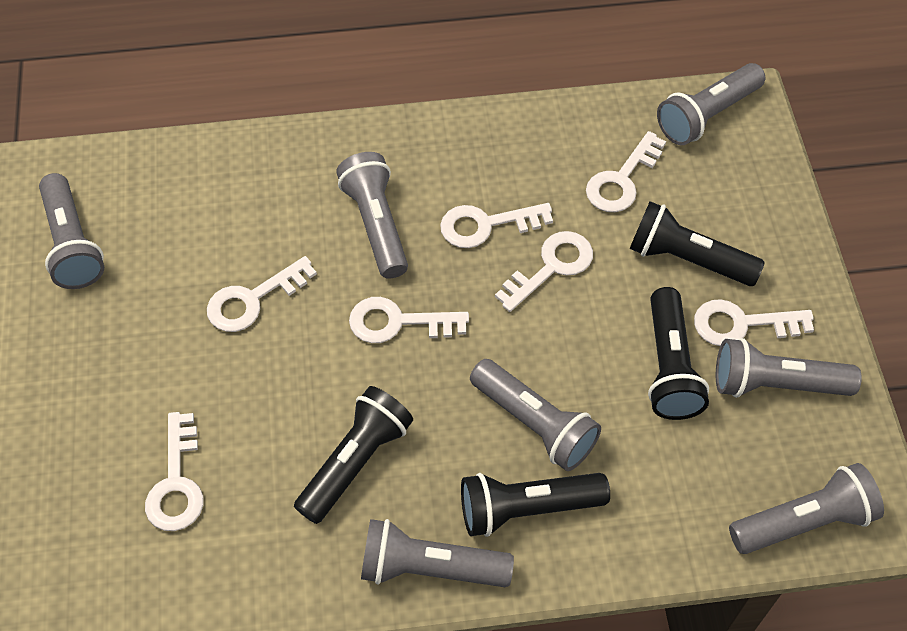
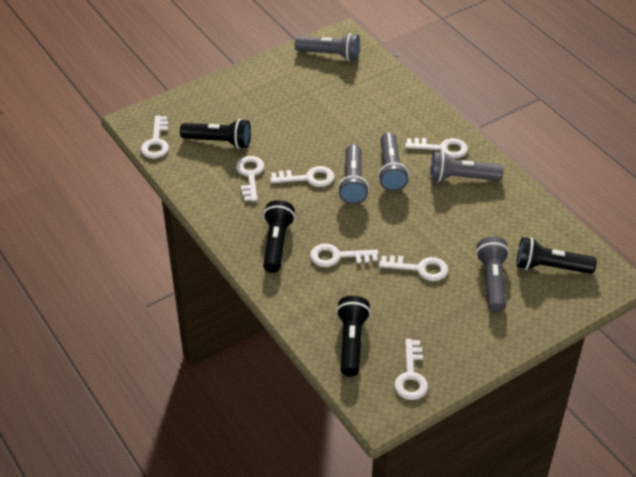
grey flashlight: [39,173,104,289] [336,152,408,279] [361,519,514,587] [470,359,601,471] [657,63,765,145] [716,338,862,398] [729,463,884,554] = 7 -> [295,33,360,61] [338,144,369,204] [378,132,409,191] [430,151,503,182] [476,237,509,312] = 5

